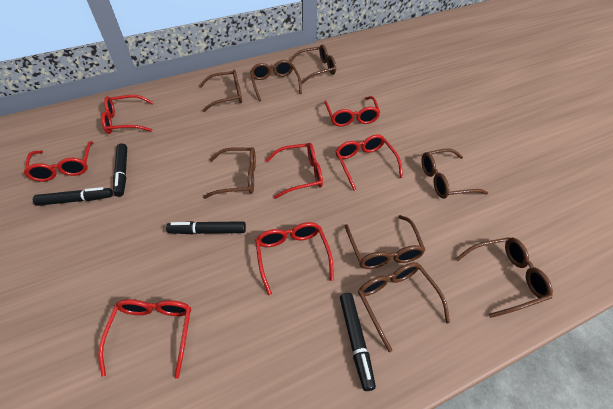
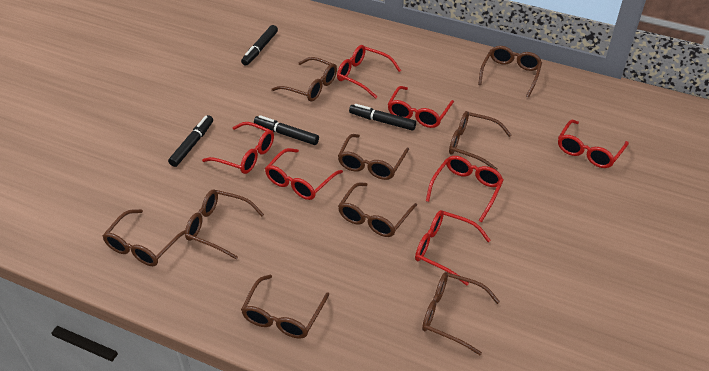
brown glasses: [199,69,242,112] [203,147,256,199] [250,60,302,101] [290,45,336,84] [345,215,425,269] [358,262,450,352] [421,149,488,199] [455,237,553,318] = 8 -> [103,209,185,266] [185,189,264,259] [241,275,329,339] [272,57,337,101] [338,134,409,180] [338,182,417,237] [422,272,500,355] [449,111,511,170] [478,46,542,97] = 9

